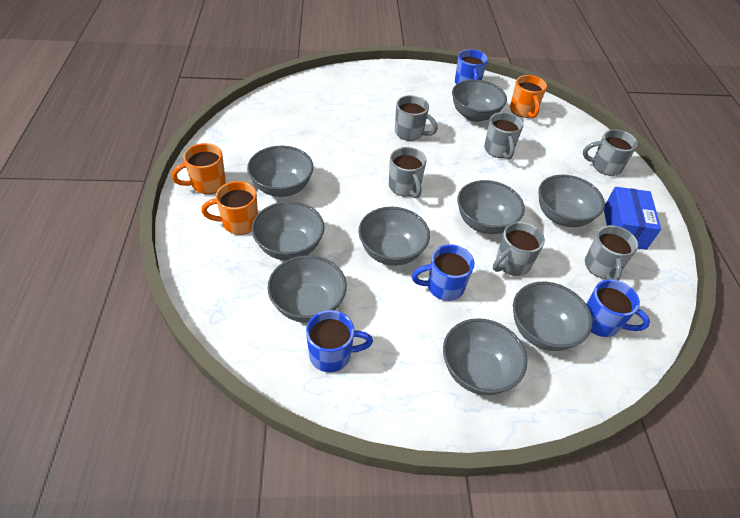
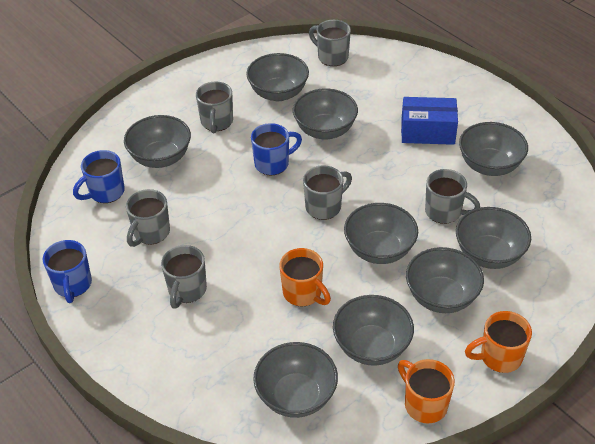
blue mug: [306,310,373,372] [412,244,475,301] [455,49,488,84] [586,279,650,337] = 4 -> [43,240,92,303] [73,150,125,203] [251,123,302,175] = 3

